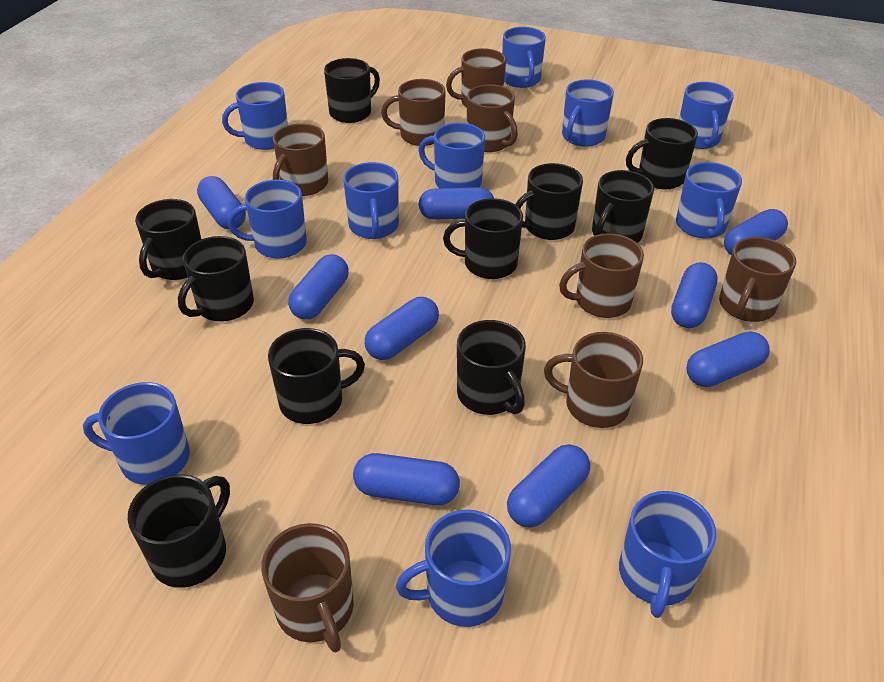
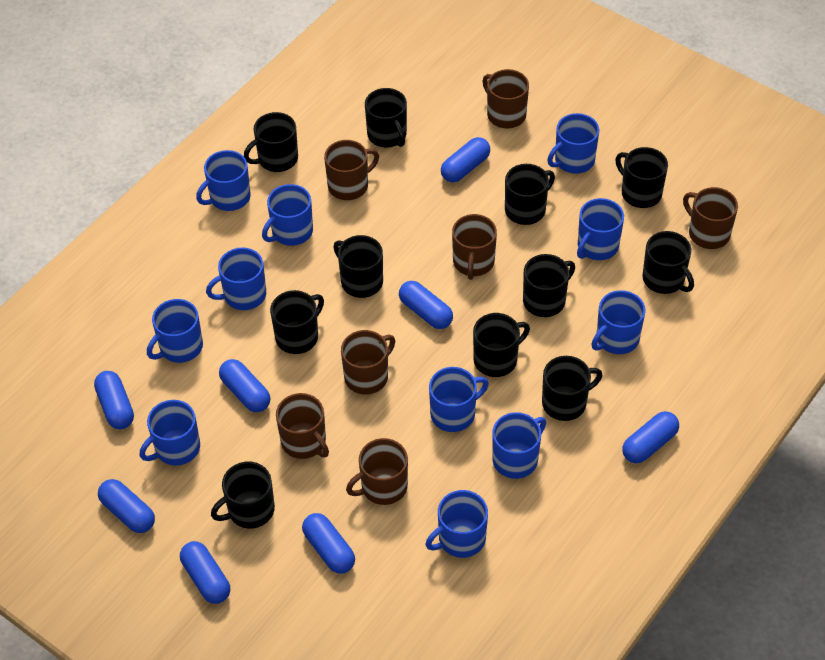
black mug: [128,474,230,588] [135,199,201,280] [178,236,254,322] [268,328,365,424] [324,58,380,123] [443,198,523,279] [457,320,526,415] [515,163,583,240] [592,170,654,243] [626,118,698,189] = 10 -> [211,462,275,529] [244,112,298,172] [270,290,324,354] [333,235,383,298] [365,88,407,147] [473,313,530,377] [505,164,555,225] [523,254,575,317] [542,356,602,421] [615,147,668,208] [642,231,694,294] = 11
blue capsule: [197,176,246,229] [288,254,349,319] [353,453,460,505] [365,297,439,360] [419,187,494,220] [507,444,590,527] [671,262,718,328] [686,331,770,387] [724,209,788,255] = 9 -> [94,371,134,429] [98,479,155,533] [180,541,230,604] [219,359,270,412] [302,513,355,574] [399,281,453,329] [441,137,490,183] [622,411,679,464] = 8
brown mug: [261,523,354,652] [273,123,328,196] [381,79,446,146] [446,48,506,107] [467,84,518,152] [544,332,643,428] [559,233,644,318] [719,237,796,322] = 8 -> [276,393,329,459] [324,140,379,200] [341,330,395,394] [346,438,408,505] [452,214,497,280] [482,69,529,128] [683,187,738,249] = 7

